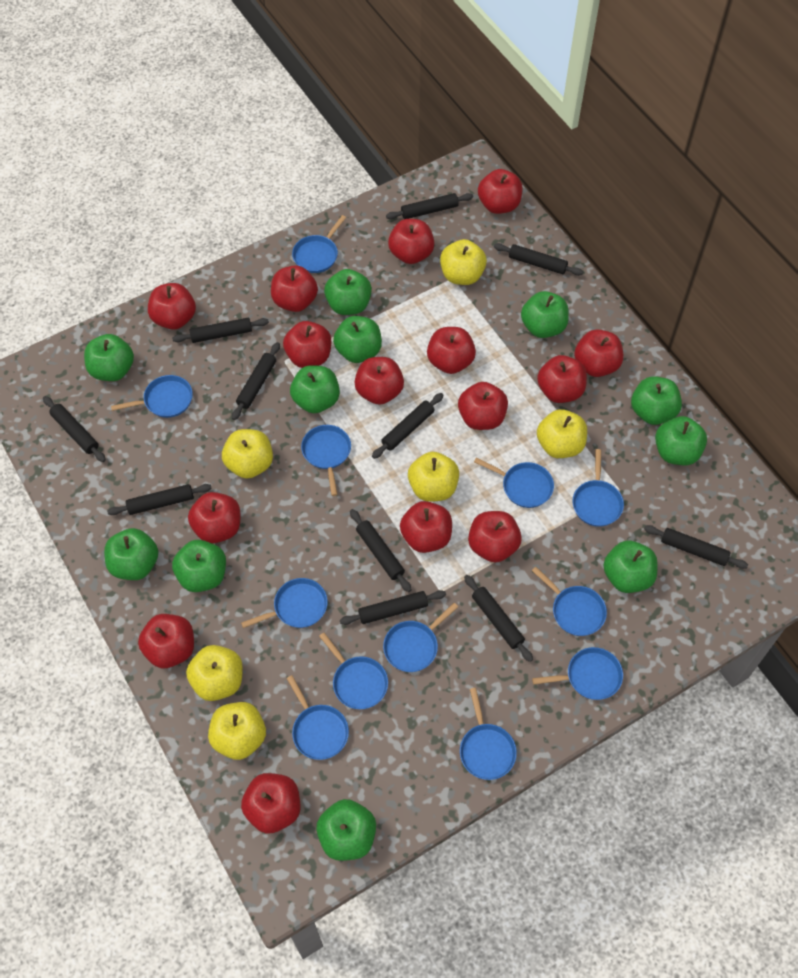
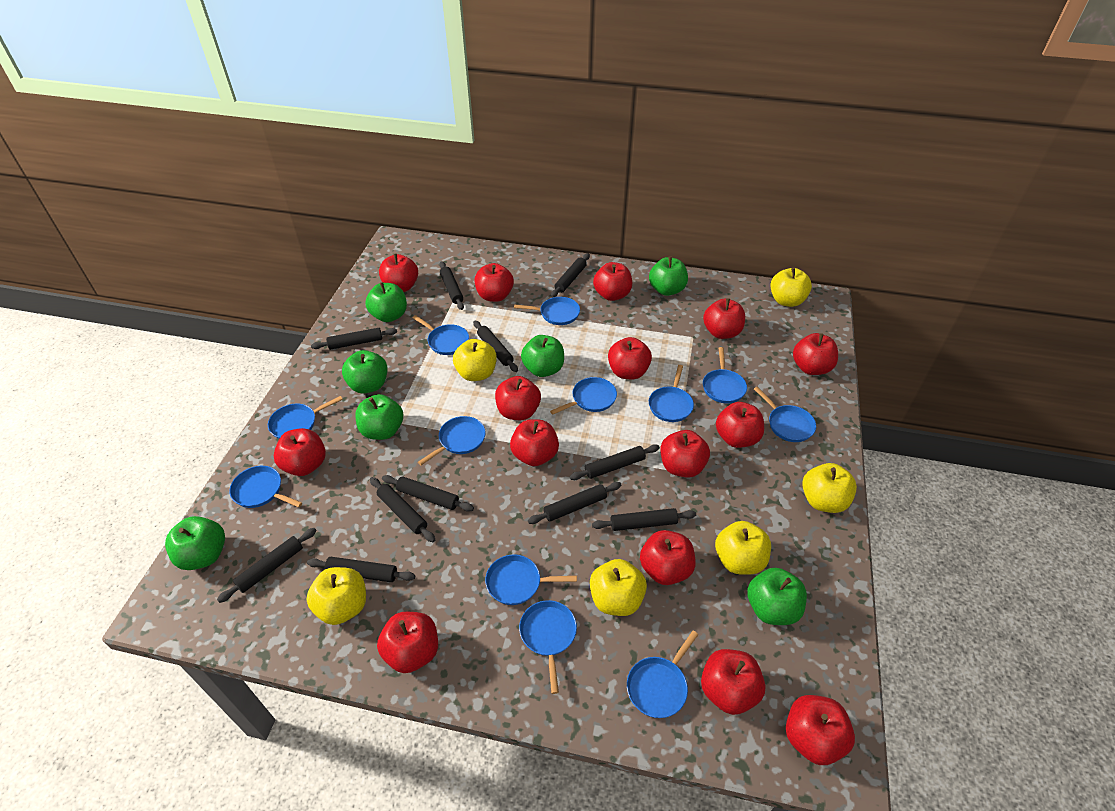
green apple: [84,334,134,381] [104,528,158,580] [172,540,226,592] [290,365,340,413] [316,799,376,861] [324,269,372,315] [333,316,382,363] [521,291,569,338] [603,541,658,593] [631,376,682,425] [655,416,707,465] = 11 -> [165,516,225,570] [342,350,388,394] [355,394,403,440] [365,282,407,322] [521,335,564,377] [649,256,688,296] [747,568,807,625] = 7

